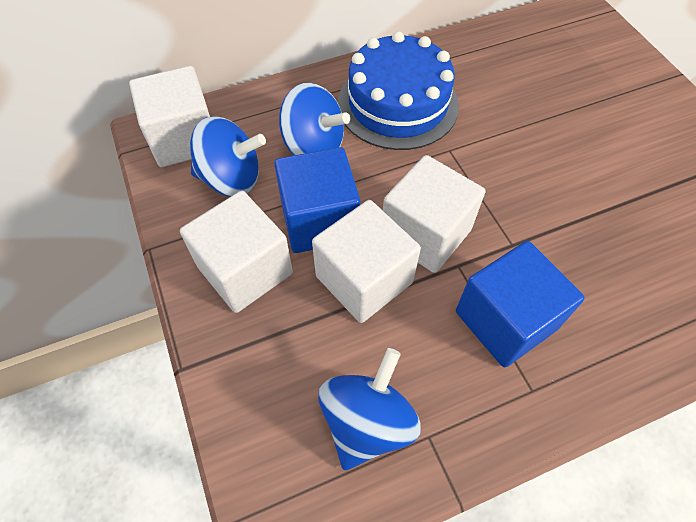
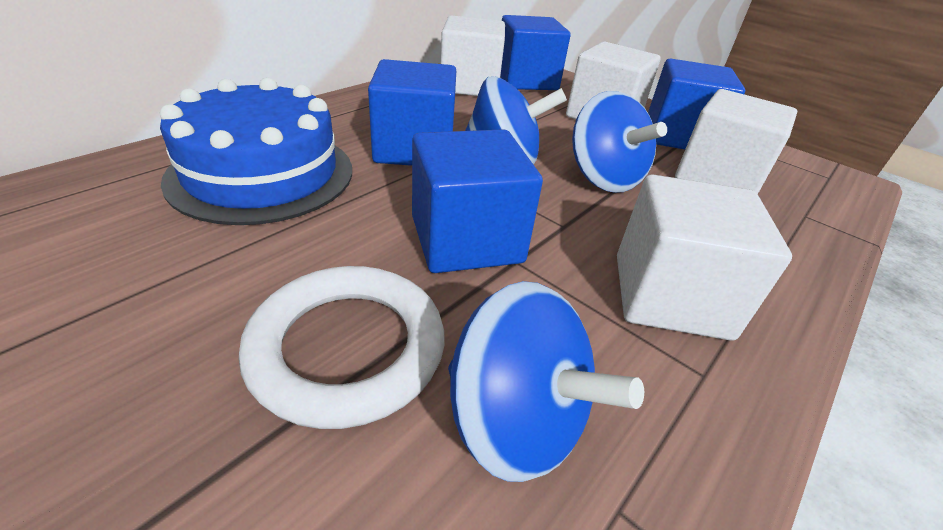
blue cube: [274,147,360,253] [456,241,585,367] = 2 -> [368,59,456,166] [412,129,543,273] [500,15,571,90] [648,59,745,149] = 4
white ring: none = 0 -> [239,266,445,429] = 1

